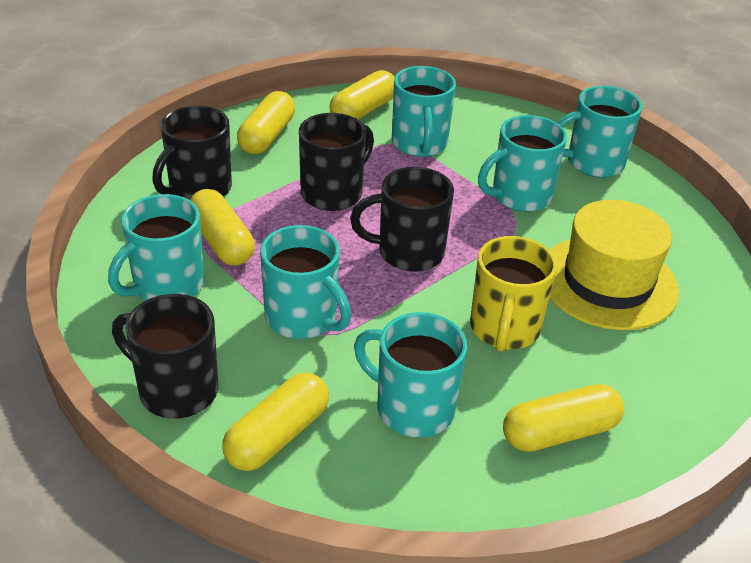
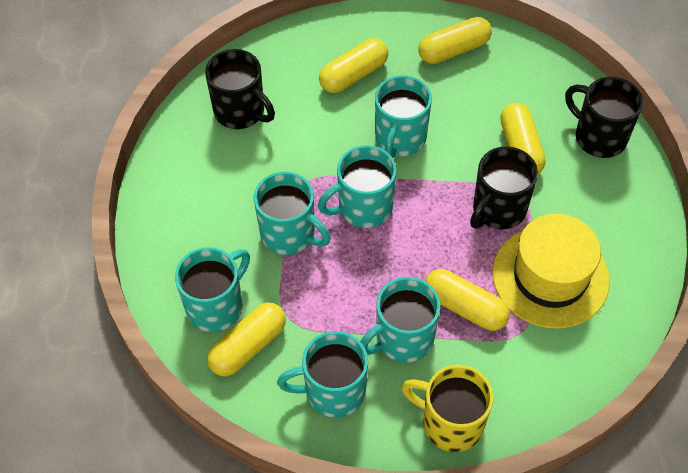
black mug: [112,294,218,419] [152,106,232,200] [299,113,374,211] [350,167,454,272] = 4 -> [205,49,275,129] [470,146,538,229] [565,77,643,158] = 3

